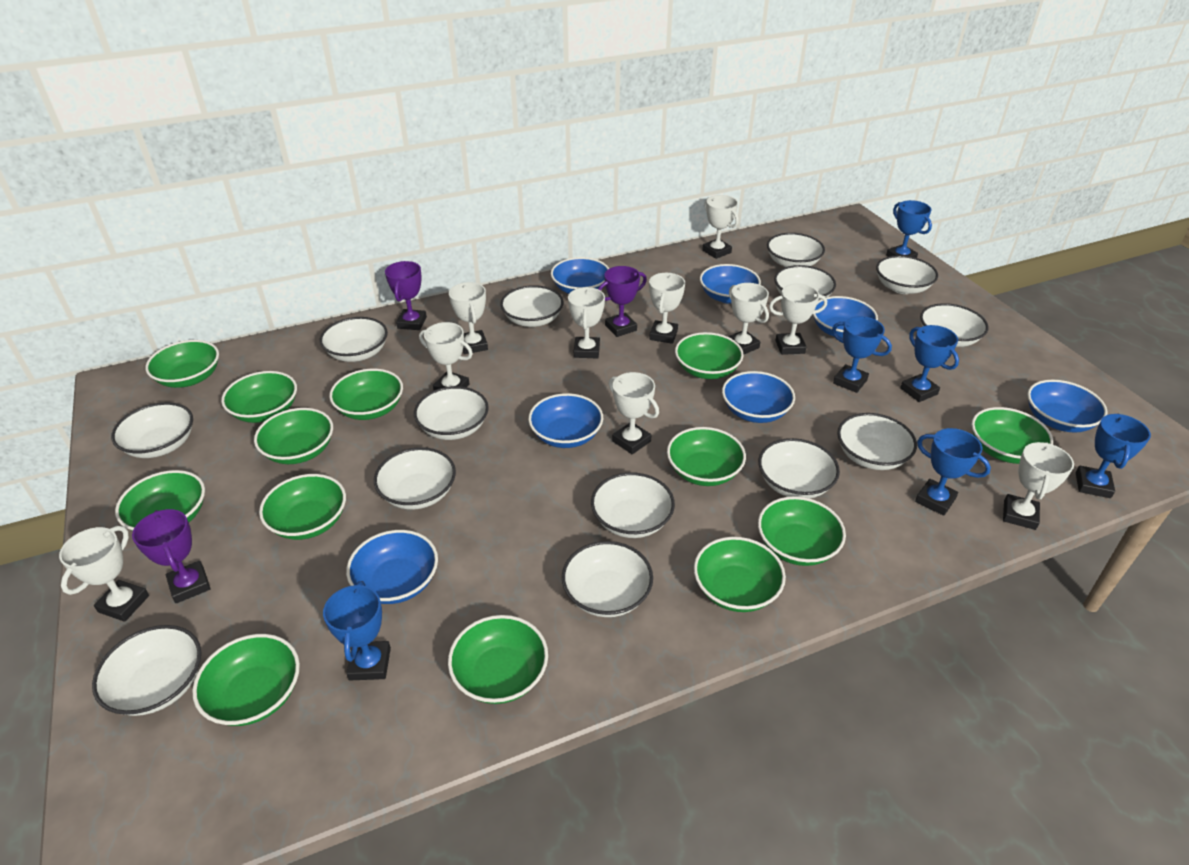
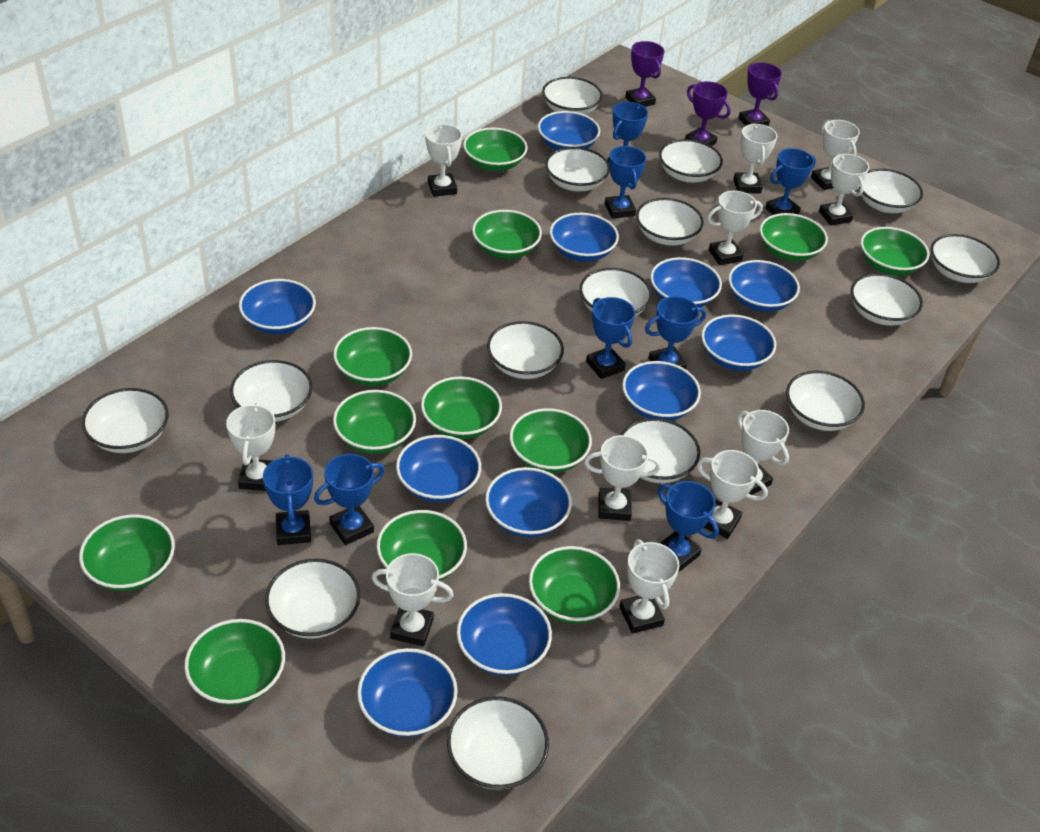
blue bowl: [346,530,438,604] [528,393,603,448] [551,257,609,294] [700,264,761,304] [722,371,795,423] [813,296,878,339] [1027,380,1108,433] = 7 -> [239,279,316,334] [357,648,458,737] [396,435,481,502] [457,593,552,676] [485,467,572,538] [538,111,600,150] [550,213,619,262] [622,361,701,421] [650,257,722,308] [701,314,776,371] [728,260,800,312] = 11
blue trophy: [323,581,391,680] [832,316,892,393] [886,200,932,258] [900,325,959,402] [915,428,991,516] [1076,414,1151,498] = 6 -> [263,454,313,545] [314,454,385,545] [586,297,635,379] [605,146,646,219] [607,102,648,163] [645,296,706,369] [658,481,719,572] [765,148,816,215] = 8
green bowl: [115,470,205,531] [145,340,219,388] [192,634,300,726] [221,371,297,423] [254,408,333,464] [259,474,346,540] [329,369,403,420] [448,615,548,704] [667,427,746,486] [675,332,744,379] [694,537,786,612] [758,496,846,566] [971,407,1053,464] = 13 -> [79,514,175,591] [184,619,285,705] [333,327,412,386] [333,390,416,454] [377,510,467,581] [421,376,502,439] [463,128,528,171] [472,210,542,259] [510,408,592,473] [529,546,620,624] [760,213,828,261] [861,227,929,276] = 12
white bowl: [92,625,201,716] [111,402,193,458] [320,317,388,362] [374,447,456,510] [414,386,489,440] [500,285,564,327] [562,541,653,617] [591,472,675,538] [758,438,840,499] [767,233,825,267] [774,265,836,301] [837,413,917,470] [876,255,938,294] [920,303,989,347] = 14 -> [82,388,169,453] [230,360,313,422] [265,559,361,639] [447,696,549,790] [487,321,564,379] [542,77,603,115] [545,147,610,192] [579,268,652,317] [621,418,700,483] [636,198,704,246] [659,139,723,183] [786,371,865,431] [851,273,923,326] [859,169,923,213] [931,234,1000,283] = 15
white trophy: [59,526,149,622] [419,322,473,390] [449,282,488,354] [568,287,605,359] [609,372,659,454] [649,273,685,344] [702,195,739,259] [728,283,769,355] [769,284,827,355] [1003,442,1074,530] = 10 -> [226,403,275,491] [372,553,454,646] [425,124,462,197] [584,435,660,521] [619,540,679,634] [697,450,768,539] [707,191,763,265] [733,124,777,193] [737,410,789,495] [811,120,860,190] [819,154,869,226] = 11

